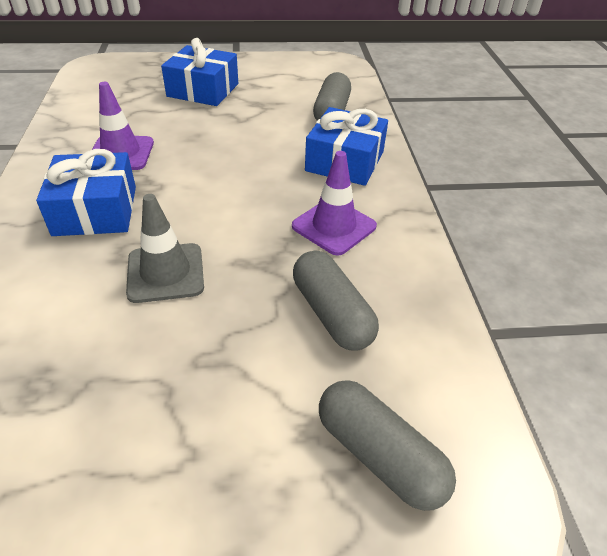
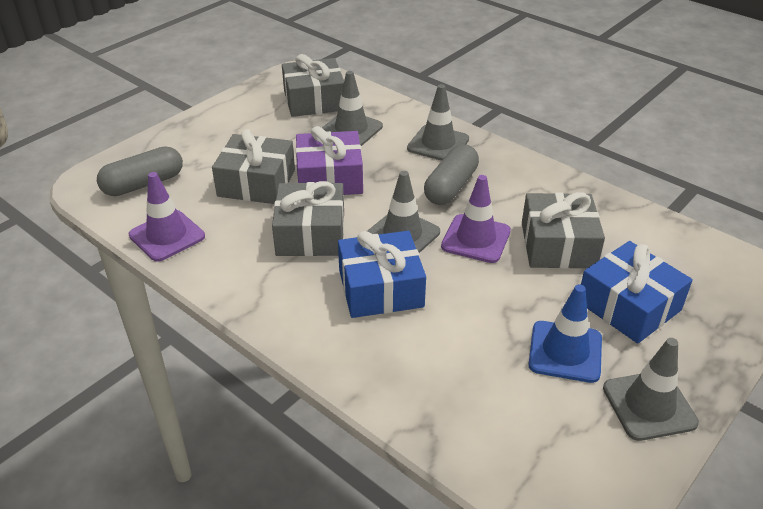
blue gift: [36,149,136,236] [161,38,238,106] [305,107,388,186] = 3 -> [338,231,426,318] [581,241,693,344] = 2
blue traffic cone: none = 0 -> [528,285,602,383] = 1
grey capsule: [293,251,379,350] [313,72,351,121] [319,380,456,511] = 3 -> [97,146,183,196] [424,144,479,205] = 2
grey gift: none = 0 -> [212,129,295,204] [272,181,344,256] [282,54,344,117] [522,192,605,269] = 4
grey traffic cone: [126,194,204,303] = 1 -> [322,71,383,146] [367,171,440,253] [407,84,469,161] [603,338,699,441] = 4
purple gift: none = 0 -> [296,126,363,195] = 1

